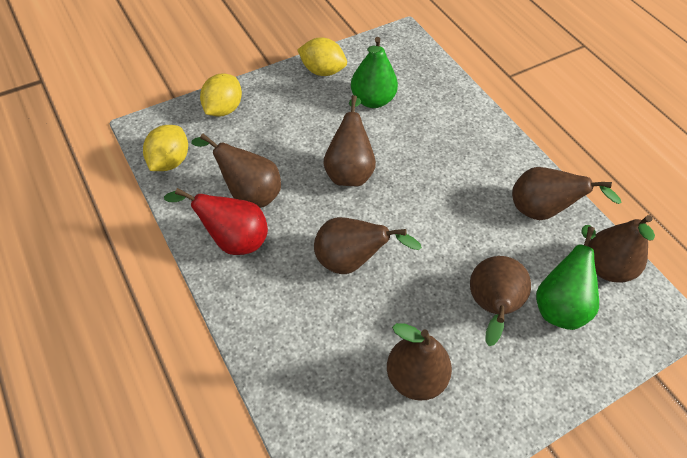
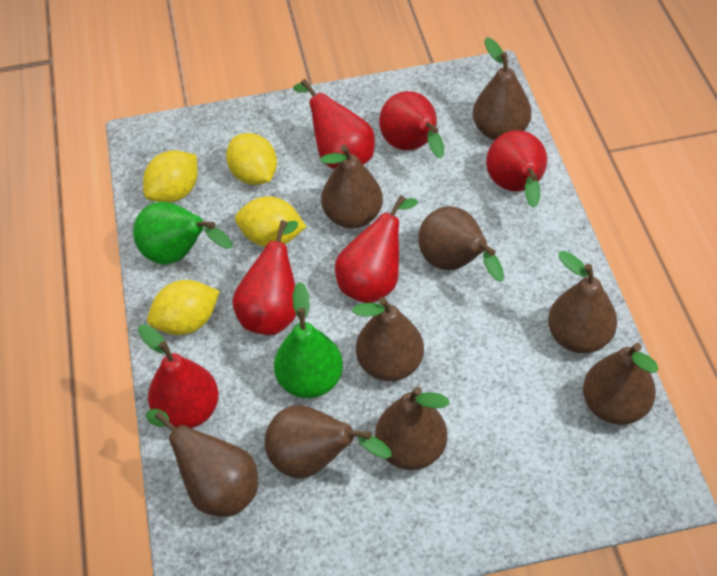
brown pear: [191,133,281,208] [314,217,422,274] [323,95,376,186] [387,323,452,401] [470,256,531,346] [512,167,622,220] [588,215,655,282] = 7 -> [146,409,258,517] [264,405,392,478] [320,145,383,228] [352,297,424,381] [375,387,449,470] [418,206,504,282] [473,37,532,140] [548,251,617,353] [583,343,659,425] = 9
red pear: [164,188,268,255] = 1 -> [138,324,219,428] [232,220,298,335] [293,79,375,169] [335,195,418,303] [379,91,444,159] [486,130,547,208] = 6
yellow lemon: [143,125,188,171] [200,73,242,116] [297,37,347,76] = 3 -> [143,150,198,203] [147,280,220,335] [226,133,277,185] [235,196,306,247] = 4

